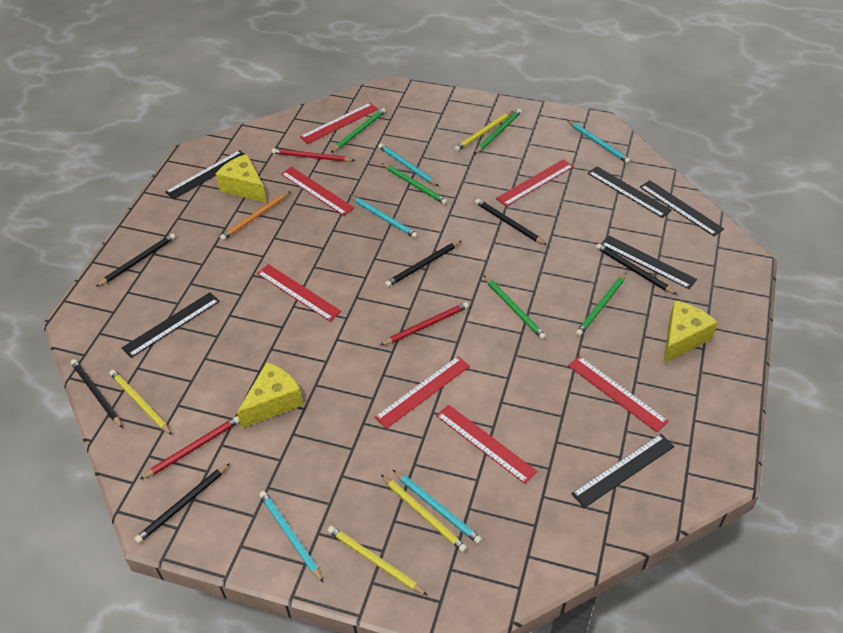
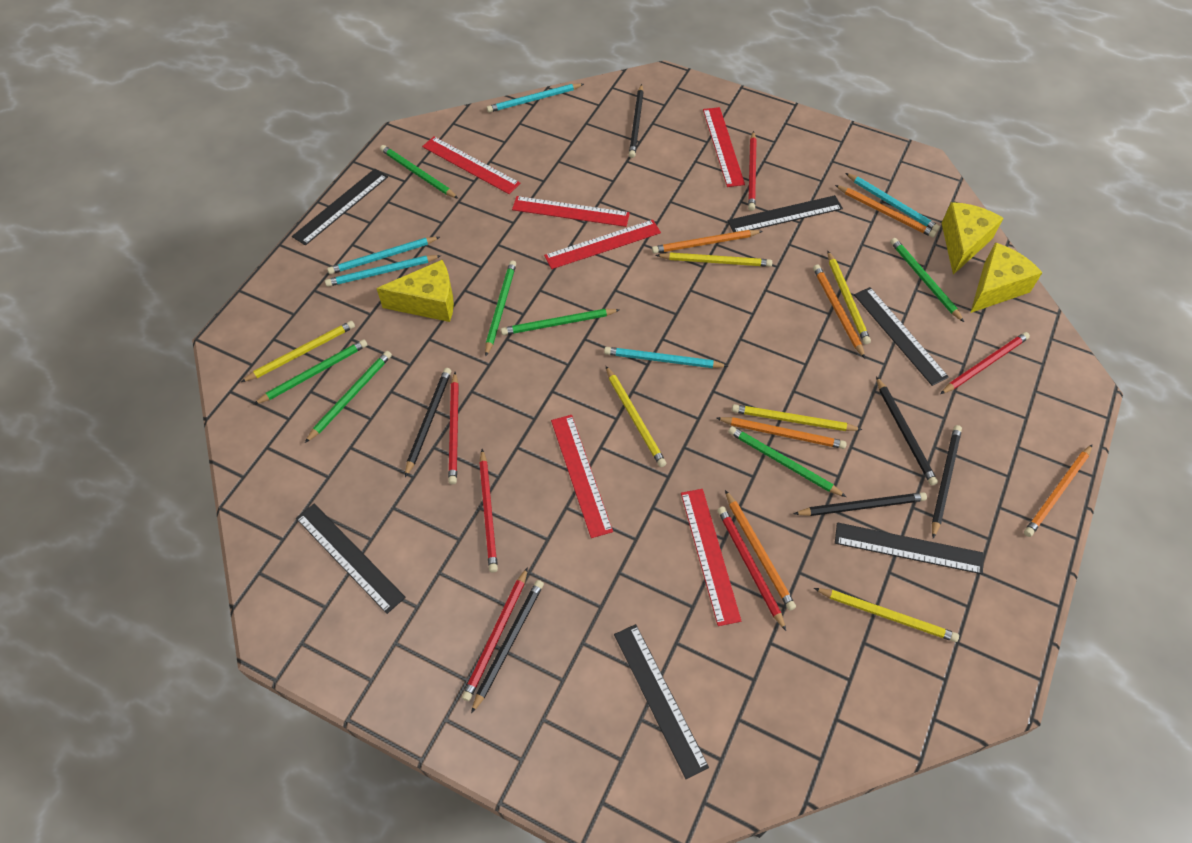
green pencil: [330,108,386,153] [382,163,448,205] [474,109,522,154] [483,275,546,340] [576,272,627,336] = 5 -> [253,339,367,405] [305,351,392,443] [380,145,458,199] [485,260,516,356] [501,309,619,335] [728,426,846,497] [890,238,964,322] = 7
orange pencil: [220,191,291,241] = 1 -> [652,230,763,254] [717,417,847,449] [725,490,796,611] [813,264,865,358] [835,185,937,238] [1024,445,1092,537] = 6
red pencil: [139,416,239,480] [272,148,355,162] [381,302,469,345] = 3 -> [448,372,459,484] [462,567,528,701] [479,449,498,573] [718,506,786,631] [748,131,757,211] [940,332,1030,394] = 6
red ruler: [257,264,342,321] [281,167,354,216] [300,103,378,144] [374,356,470,429] [436,404,538,484] [496,159,574,206] [568,356,668,432] = 7 -> [422,136,520,194] [512,196,630,227] [544,220,661,269] [551,415,613,538] [681,489,741,626] [703,107,745,187] = 6
yellow pencil: [109,370,172,435] [328,526,428,596] [381,475,467,552] [454,111,513,151] = 4 -> [241,321,355,382] [606,366,667,467] [656,252,772,267] [732,404,862,431] [814,588,959,642] [828,251,871,344] = 6

